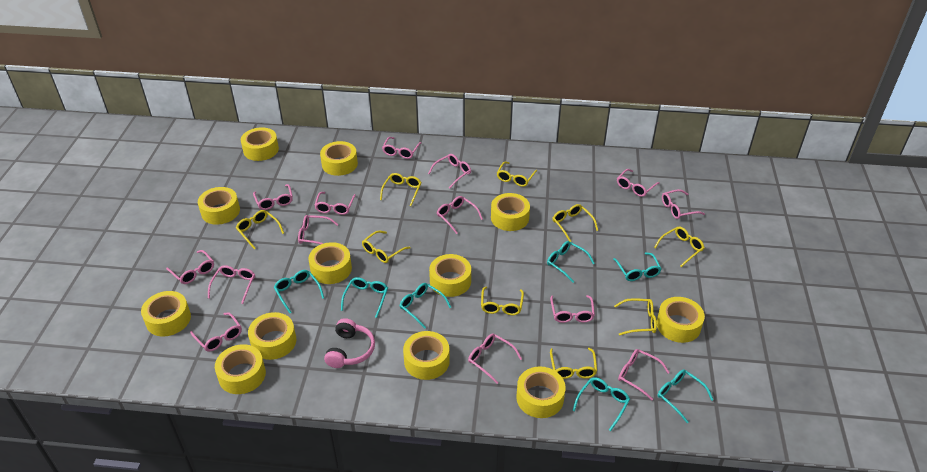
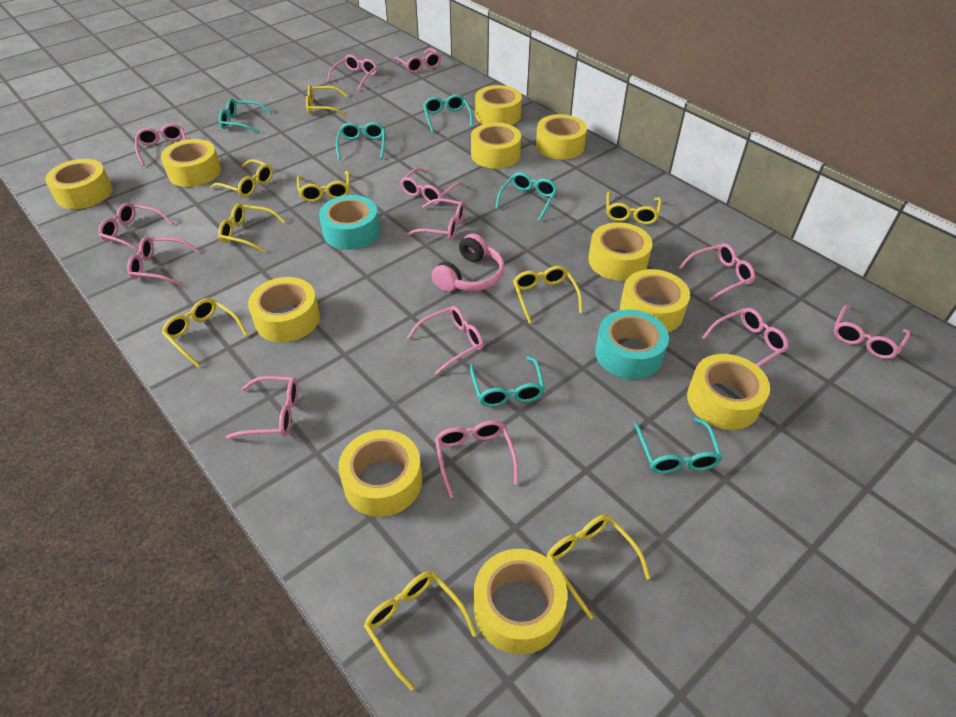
pink glasses: [166,250,214,284] [190,312,242,352] [208,265,255,304] [253,184,293,210] [298,215,339,245] [314,192,356,215] [382,137,422,159] [428,154,471,188] [437,196,483,234] [468,334,522,384] [550,295,595,323] [617,169,660,197] [618,349,670,400] [662,189,705,219] = 14 -> [98,203,173,251] [127,237,199,285] [135,124,187,166] [225,376,298,439] [327,55,377,90] [393,48,441,73] [400,168,464,204] [407,198,465,240] [407,306,484,375] [435,420,518,498] [678,243,755,301] [702,308,789,367] [834,305,910,359] = 13
turquoise glasses: [274,270,324,313] [341,277,388,318] [399,283,451,328] [547,241,595,283] [572,377,630,431] [613,252,661,281] [657,370,714,423] = 7 -> [219,99,272,134] [336,122,385,160] [423,94,473,132] [470,356,545,407] [495,172,558,221] [634,418,722,474] = 6
turquoise tape: none = 0 -> [319,195,380,250] [595,310,669,379] = 2
yellow tape: [141,291,191,337] [198,187,240,225] [215,344,266,394] [241,127,279,161] [248,312,297,360] [308,242,352,284] [320,141,358,176] [403,331,450,380] [429,254,471,297] [491,193,530,231] [516,366,566,418] [657,297,705,343] = 12 -> [45,159,112,209] [161,139,221,187] [248,277,320,342] [339,430,422,517] [471,122,521,169] [474,549,567,654] [475,85,522,125] [536,114,587,159] [588,222,652,281] [620,269,690,332] [687,354,770,430] = 11

